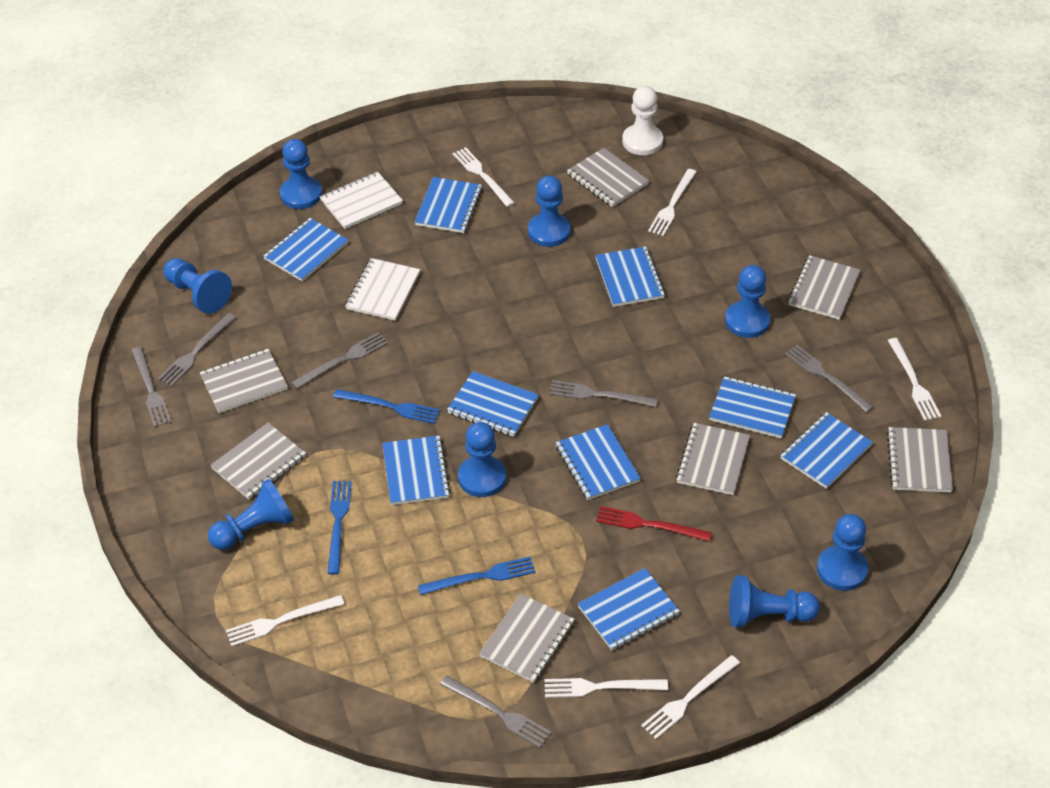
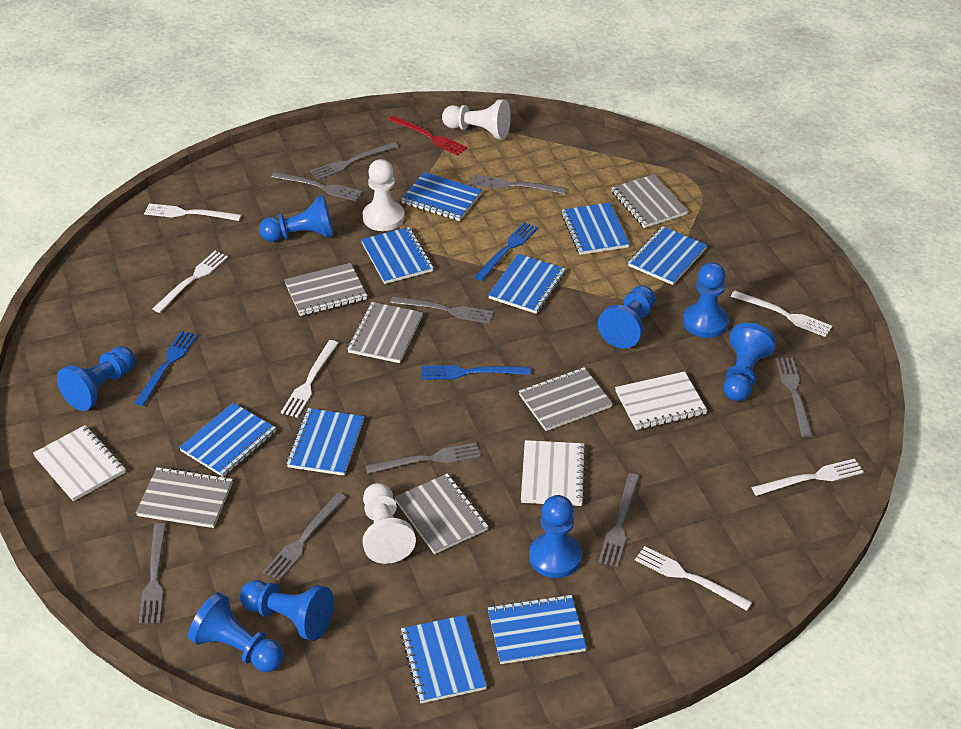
grey fork: [131,347,172,428] [158,313,236,386] [291,333,388,389] [440,675,551,748] [549,380,658,407] [785,345,874,412] = 6 -> [139,523,166,624] [263,493,347,581] [271,172,363,201] [310,142,398,180] [365,443,481,474] [390,296,494,324] [471,175,567,194] [598,473,640,567] [775,357,813,438] = 9
grey notebook: [200,349,288,413] [210,423,306,499] [479,594,574,683] [567,148,649,207] [676,423,750,495] [788,255,860,320] [886,427,953,493] = 7 -> [136,467,233,528] [284,263,367,316] [347,302,423,363] [394,473,488,554] [519,367,613,431] [611,174,688,228] = 6
white notebook: [320,171,403,229] [345,258,420,321] = 2 -> [33,425,126,502] [521,440,586,506] [615,371,707,430] = 3
white pawn: [622,86,663,155] = 1 -> [362,483,416,564] [363,159,404,231] [442,99,511,140] = 3

